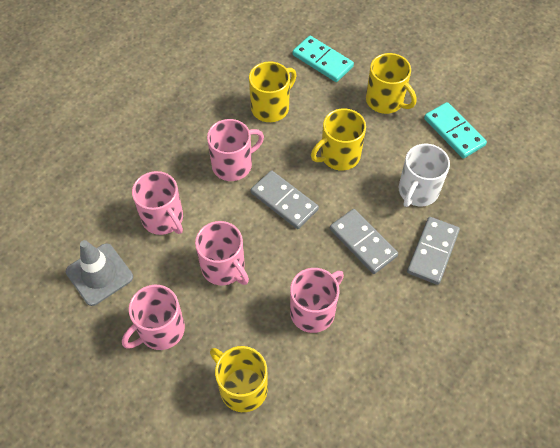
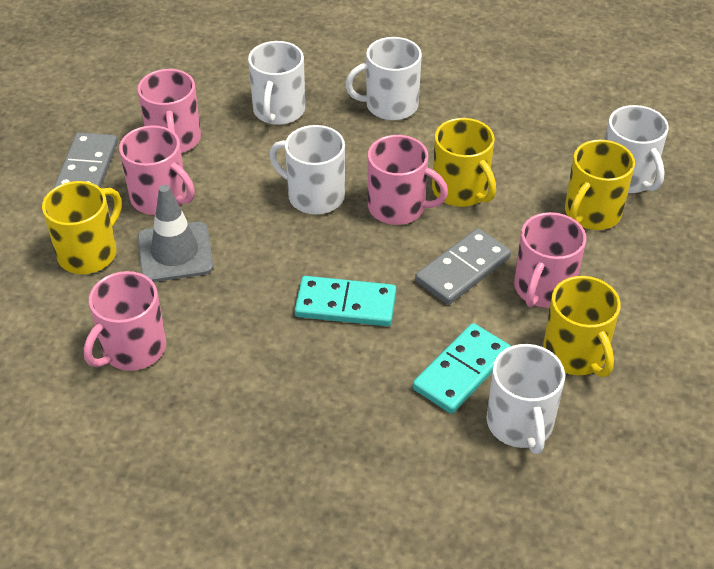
grey domino: [251,170,319,229] [330,209,398,274] [407,217,460,285] = 3 -> [53,132,118,189] [415,228,511,305] = 2
white mug: [399,144,450,207] = 1 -> [248,41,305,125] [269,125,345,214] [345,37,422,120] [486,344,565,454] [605,105,669,193] = 5

